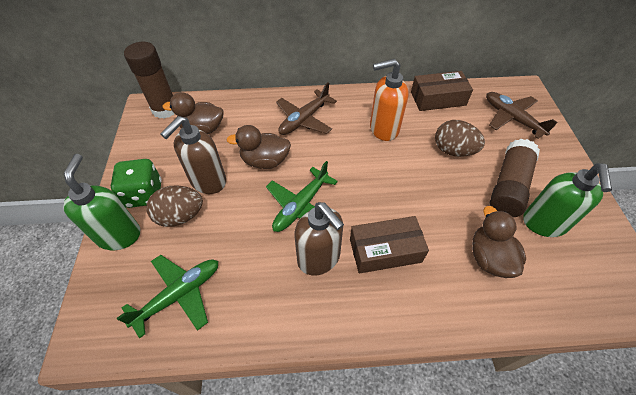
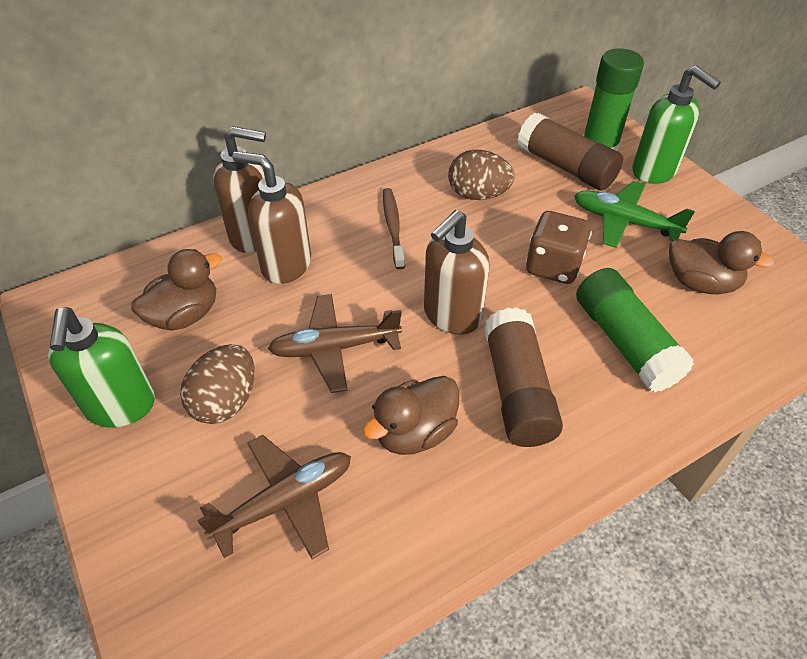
brown box: [350,216,429,274] [411,71,473,111] = 2 -> none = 0
brown dice: none = 0 -> [526,211,592,284] = 1
brown soap dispenser: [160,116,226,194] [294,202,344,276] = 2 -> [213,126,266,253] [232,151,311,284] [424,210,490,334] = 3
brown toothbrush: none = 0 -> [383,188,405,269] = 1
green dice: [111,159,162,208] = 1 -> none = 0
green glue stick: none = 0 -> [576,268,694,393] [583,48,644,151] = 2
green plane: [117,255,218,338] [266,161,338,232] = 2 -> [574,181,695,248] = 1
orange soap dispenser: [370,59,409,141] = 1 -> none = 0

